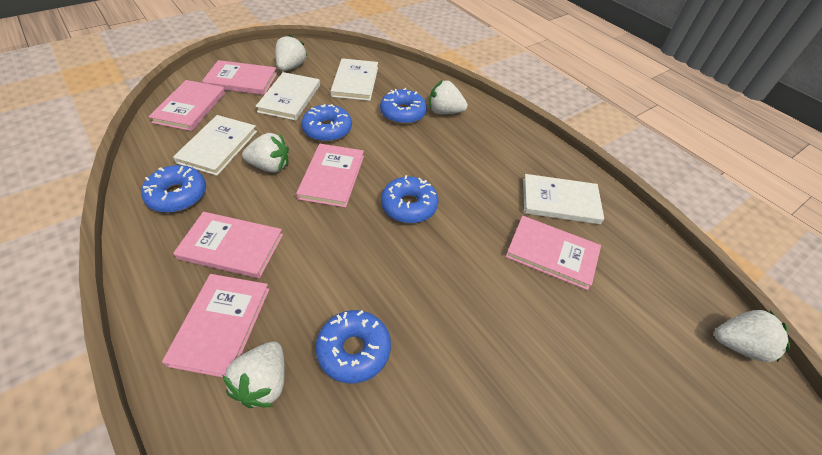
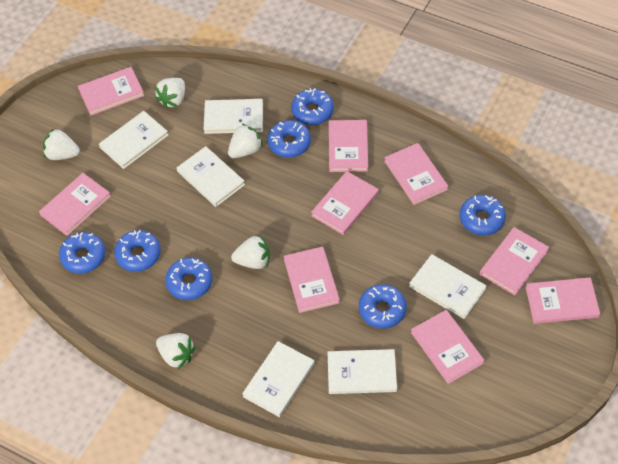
blue donut: [141,165,206,213] [302,104,352,142] [315,310,391,384] [380,88,427,124] [381,175,438,223] = 5 -> [59,232,106,274] [114,230,161,272] [165,257,212,300] [267,120,311,158] [291,88,334,125] [359,284,407,329] [459,195,506,235] = 7
pink book: [149,80,225,131] [162,274,269,377] [173,212,283,278] [202,60,277,95] [296,144,364,208] [505,216,601,290] = 6 -> [39,173,111,236] [78,67,144,116] [284,247,340,313] [311,171,379,235] [329,120,368,172] [384,143,448,205] [411,310,484,384] [480,227,549,295] [526,277,600,324] = 9
white book: [173,115,257,176] [255,72,320,121] [330,58,378,101] [523,174,604,224] = 4 -> [99,111,168,169] [177,146,245,207] [203,99,263,134] [242,341,315,417] [327,349,397,394] [409,254,486,319] = 6

